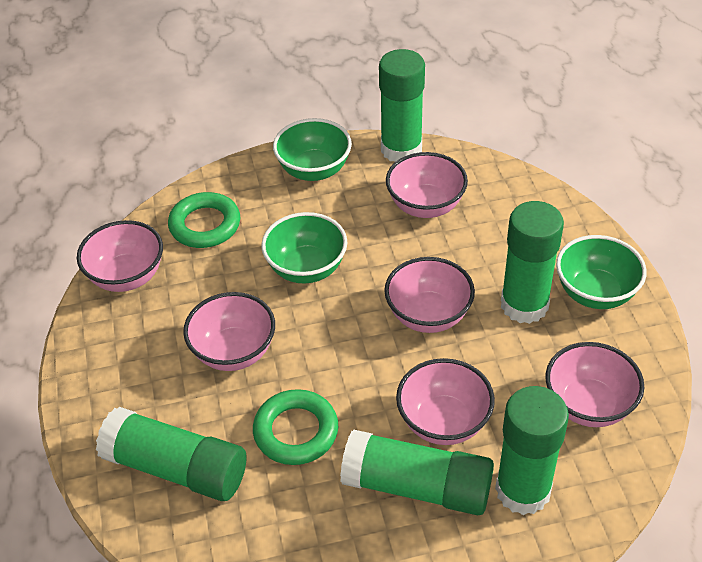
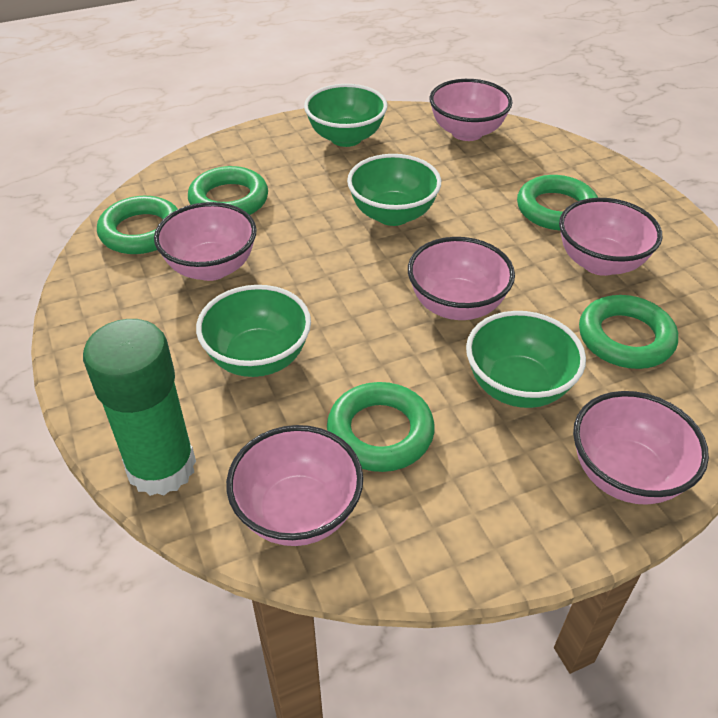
green bowl: [261,212,347,283] [273,118,352,181] [556,235,647,309] = 3 -> [196,285,311,377] [304,84,387,147] [347,154,441,226] [466,311,586,408] = 4
green glue stick: [96,407,246,501] [340,430,494,515] [379,49,425,162] [495,386,569,515] [501,201,564,324] = 5 -> [83,319,196,496] = 1
green ring: [168,192,240,248] [253,389,338,465] = 2 -> [97,196,178,254] [188,166,268,215] [327,382,435,472] [517,175,598,230] [579,295,678,369] = 5

